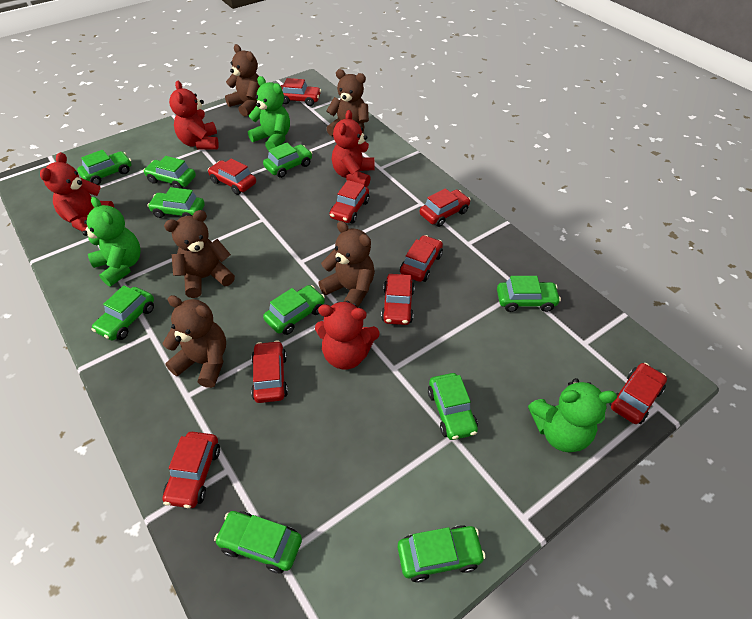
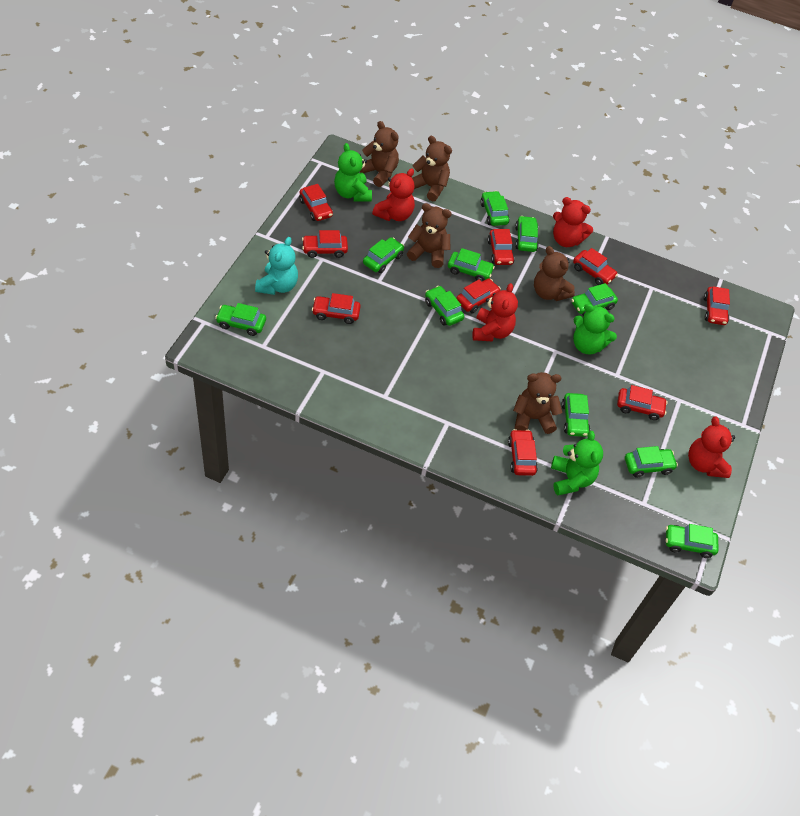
turquoise teddy bear: none = 0 -> [255,237,298,295] = 1

